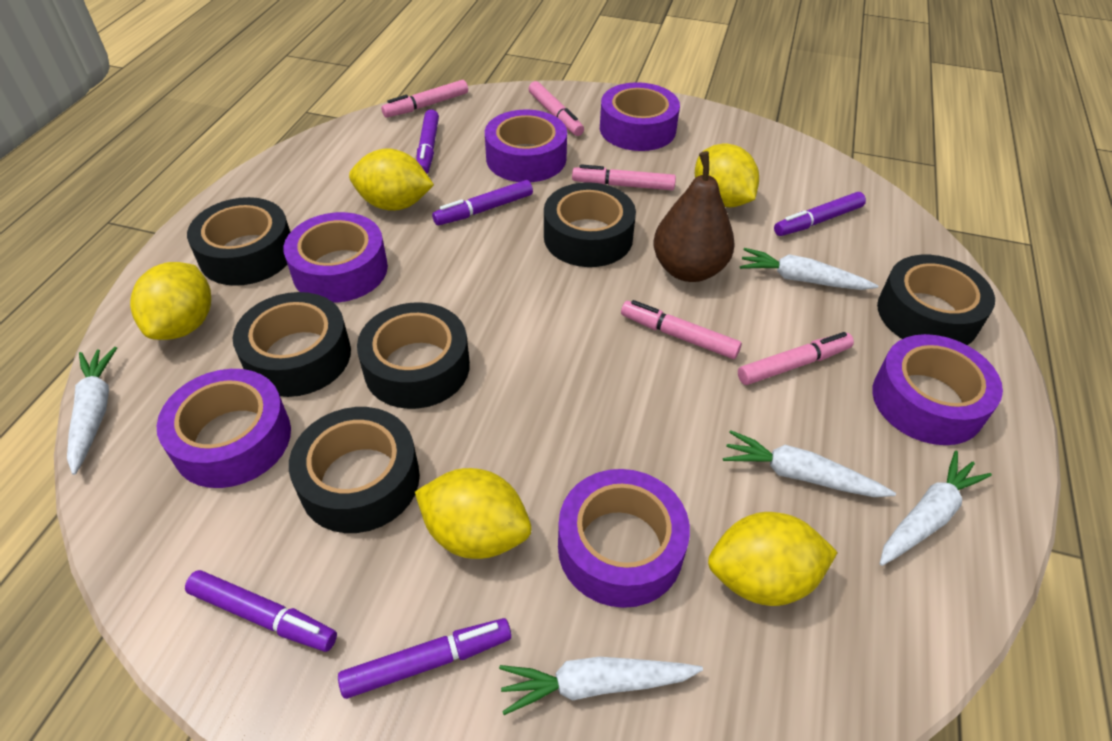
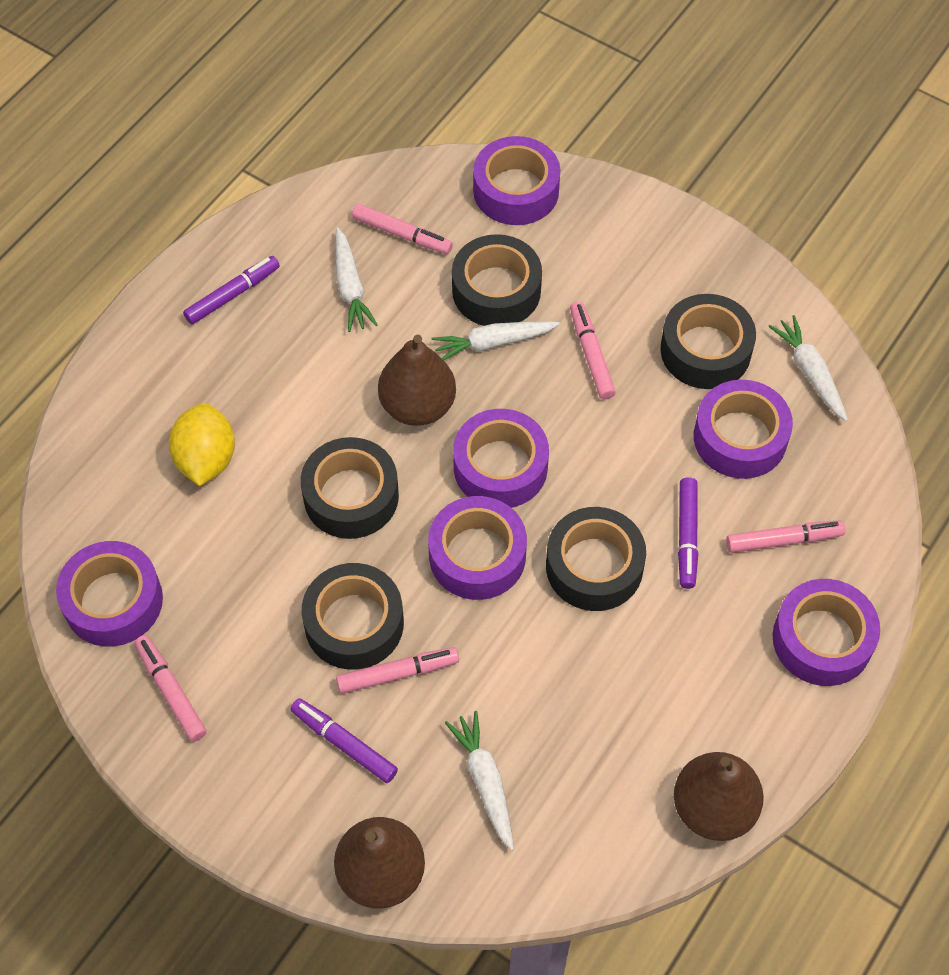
black tape: [187,197,290,286] [233,292,351,397] [289,407,420,533] [357,302,470,409] [544,182,636,267] [877,255,995,345] = 6 -> [301,437,399,539] [302,563,404,670] [452,234,542,326] [546,507,646,611] [660,294,756,389] = 5
brown pear: [653,151,735,282] = 1 -> [334,817,425,909] [378,335,456,426] [674,752,764,841] = 3
purple marker: [185,570,337,652] [338,618,512,699] [416,109,439,174] [432,180,533,225] [774,192,866,236] = 5 -> [183,256,280,324] [290,698,398,783] [678,477,698,589] = 3
white carrot: [67,347,117,475] [499,657,703,715] [723,430,896,497] [740,248,878,290] [880,451,992,566] = 5 -> [336,228,378,332] [432,321,560,360] [445,711,514,851] [768,315,848,421] = 4
yellow lemon: [130,262,211,340] [349,148,434,211] [415,468,531,559] [695,143,759,207] [708,512,838,606] = 5 -> [169,403,235,486] = 1

